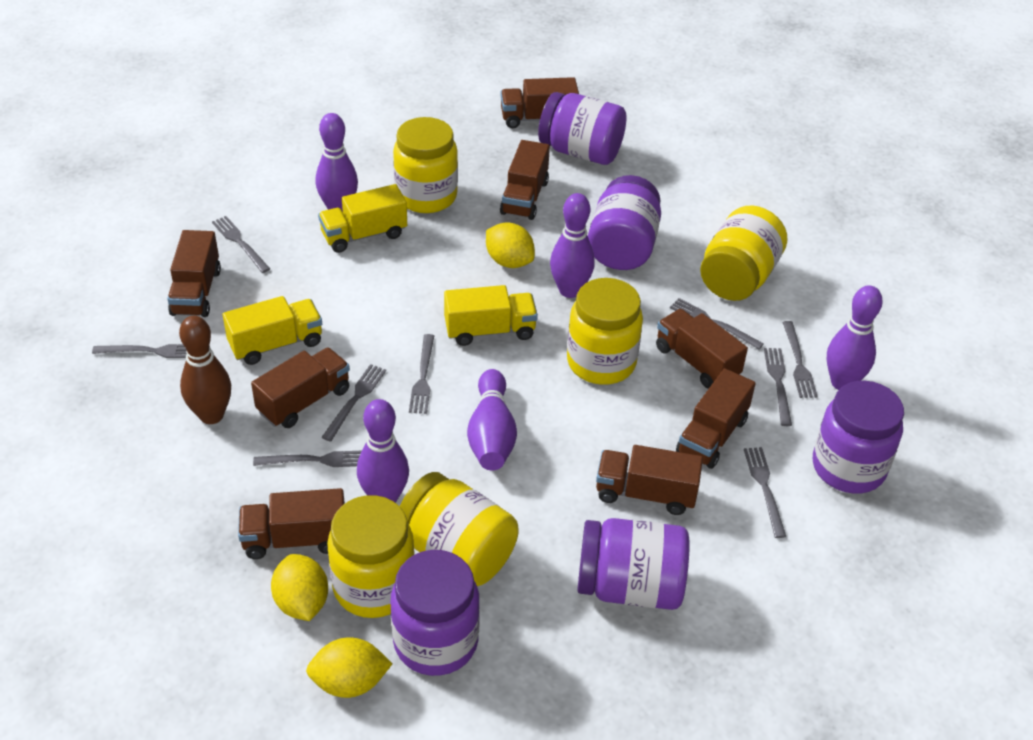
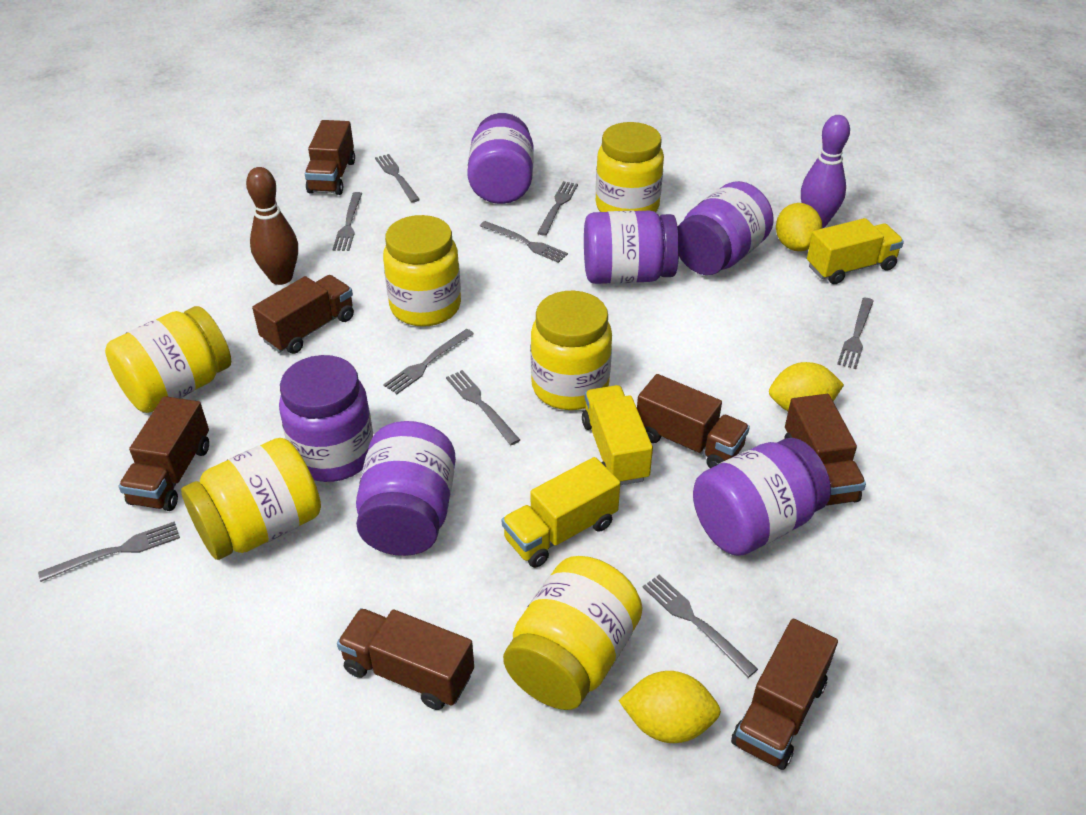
brown truck: [167,230,221,317] [238,488,345,559] [251,347,350,428] [500,77,579,128] [500,140,550,220] [596,445,703,515] [656,309,748,389] [676,368,756,469] = 8 -> [118,396,209,511] [252,275,354,354] [305,120,355,195] [337,608,474,710] [637,374,750,468] [731,619,838,770] [784,394,866,506] = 7
purple bowling pin: [316,113,358,212] [357,399,409,503] [467,369,517,470] [550,193,595,298] [827,285,883,390] = 5 -> [801,115,850,228] = 1
purple jar: [390,550,480,676] [538,92,627,165] [577,518,690,610] [588,175,661,270] [813,381,904,494] = 5 -> [279,355,373,482] [356,421,456,556] [467,113,534,204] [584,211,679,284] [678,181,774,275] [693,438,831,556] = 6
yellow jar: [327,495,415,618] [393,117,458,213] [400,472,519,586] [567,278,643,385] [700,206,787,301] = 5 -> [105,306,231,413] [181,438,321,560] [383,215,461,327] [503,556,643,710] [530,291,612,410] [596,122,664,212] = 6

